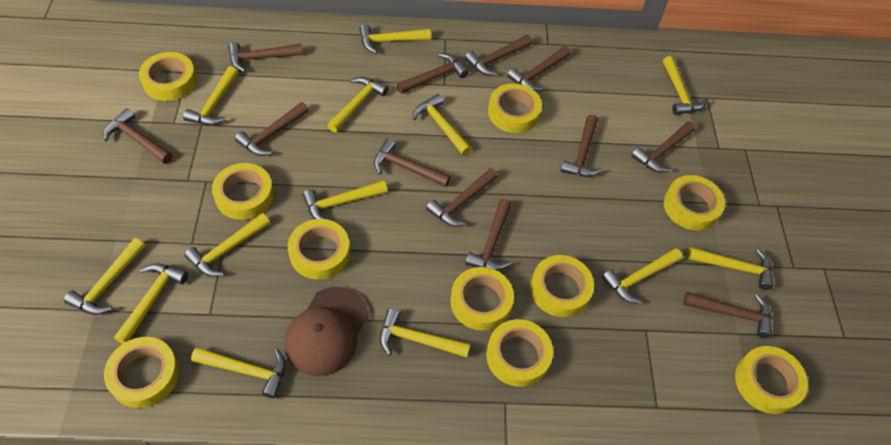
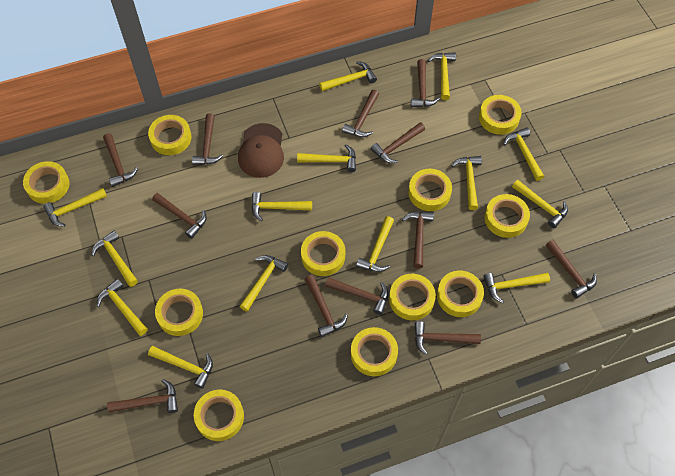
yellow hammer: [64,238,145,315] [114,264,188,344] [183,66,238,126] [184,213,270,277] [191,347,286,399] [303,180,387,219] [327,77,388,132] [359,24,431,54] [380,309,470,358] [413,94,472,156] [602,248,683,304] [663,56,707,115] [687,247,773,290] = 13 -> [43,188,107,227] [92,231,138,287] [97,279,148,336] [148,346,213,389] [239,255,288,312] [252,192,312,221] [297,144,356,172] [319,61,377,91] [356,216,394,272] [428,52,456,100] [452,156,482,210] [483,273,550,303] [504,127,544,181] [512,180,568,228] = 14
yellow tape: [104,337,180,408] [139,52,197,101] [212,163,274,220] [288,219,350,280] [450,267,514,331] [486,319,553,387] [488,83,542,133] [530,255,594,317] [664,175,725,230] [735,346,808,414] = 10 -> [23,161,70,204] [148,115,192,155] [155,289,203,336] [194,390,244,441] [301,231,345,276] [351,327,398,376] [389,274,436,320] [408,169,452,211] [437,271,484,317] [479,95,522,135] [484,194,530,238] = 11

